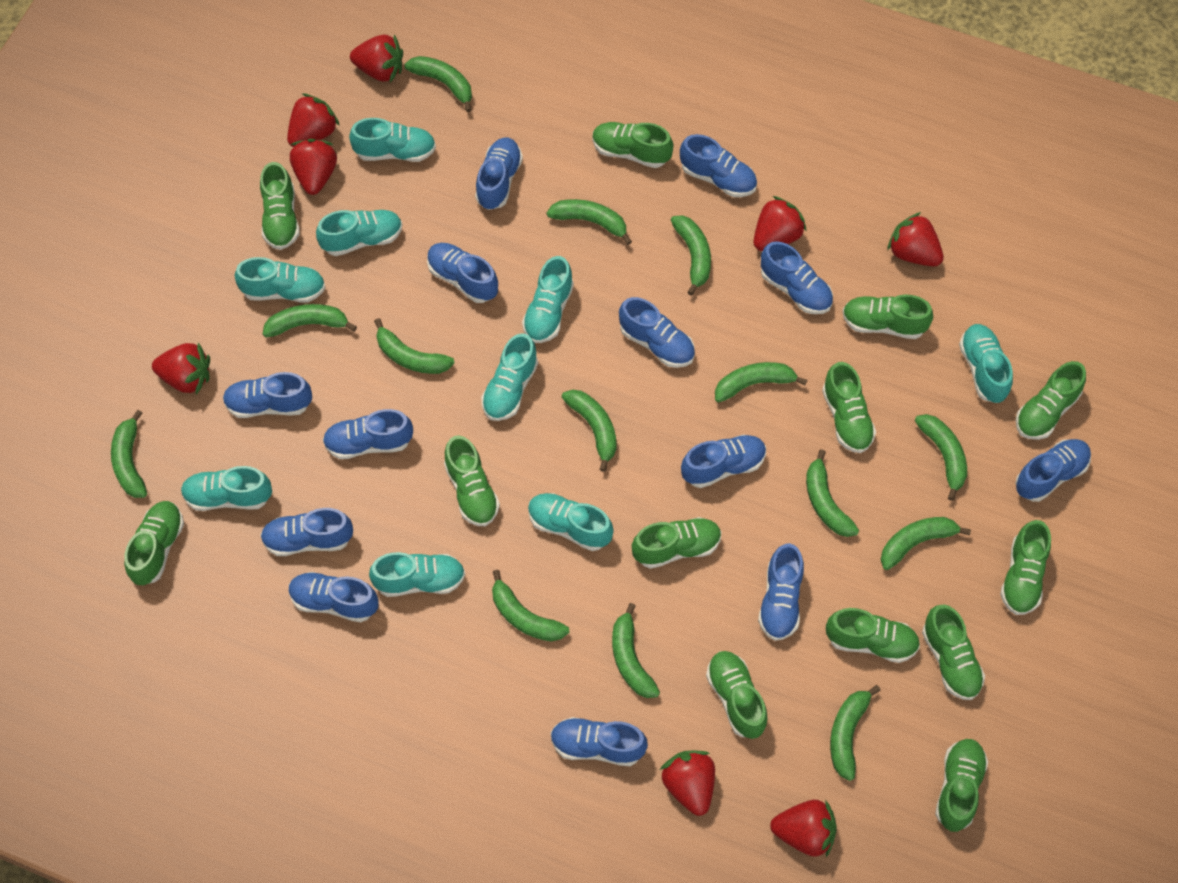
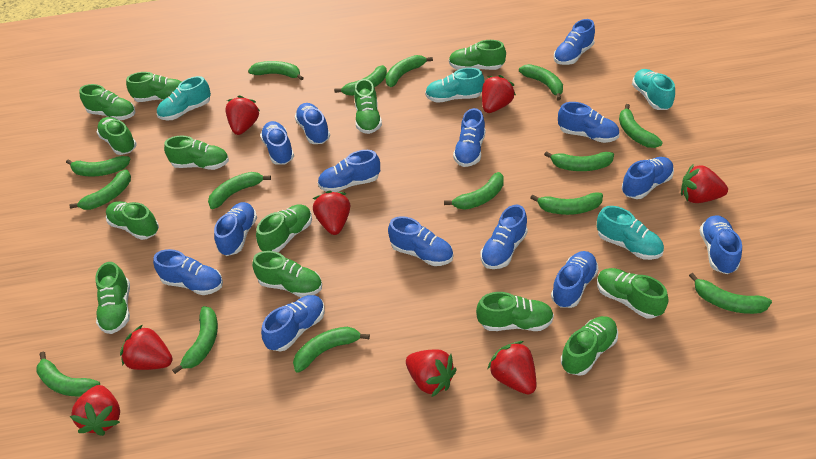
blue shoe: [223,372,312,418] [260,508,353,556] [289,572,379,622] [323,409,413,459] [427,243,498,303] [475,138,523,210] [551,717,648,766] [619,297,695,368] [680,134,757,197] [681,434,766,488] [758,543,804,641] [761,241,833,314] [1015,439,1091,502] = 13 -> [153,249,223,295] [214,202,257,256] [260,121,294,165] [261,295,325,351] [295,103,330,144] [318,150,380,192] [388,216,453,266] [453,108,486,167] [481,205,528,269] [551,251,598,308] [554,19,595,65] [558,102,620,143] [622,157,674,199] [700,215,742,274] = 14
green banana: [111,410,147,498] [263,304,357,337] [374,318,455,374] [404,56,472,112] [492,570,569,642] [547,199,632,245] [562,390,617,472] [612,603,660,698] [671,215,711,296] [715,362,807,403] [806,449,859,537] [830,685,881,781] [881,517,971,570] [914,414,967,501] = 14 -> [36,352,100,397] [66,156,131,177] [69,169,131,210] [172,306,218,374] [208,172,271,209] [248,61,303,81] [293,327,370,373] [334,65,387,96] [385,55,433,87] [444,172,504,210] [519,64,563,100] [530,192,603,215] [544,151,614,171] [619,104,663,148] [689,273,772,314] = 15
turquoise shoe: [181,466,272,511] [235,257,326,303] [316,210,402,256] [349,118,436,162] [369,552,465,597] [481,333,538,421] [522,256,574,343] [528,493,614,551] [959,324,1013,403] = 9 -> [157,76,211,120] [425,68,484,103] [597,206,664,260] [632,69,675,110] = 4

